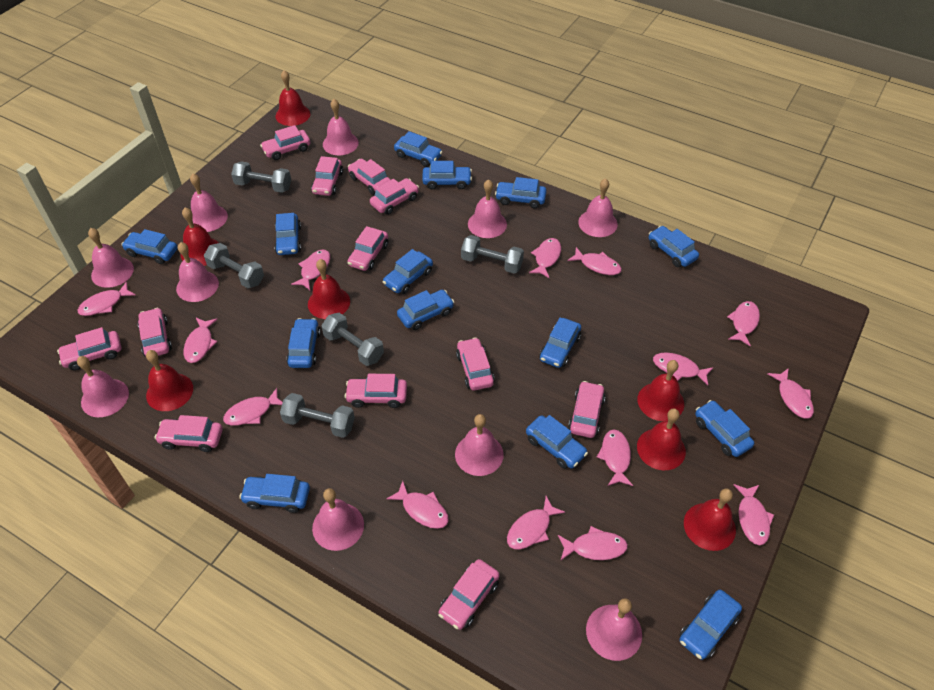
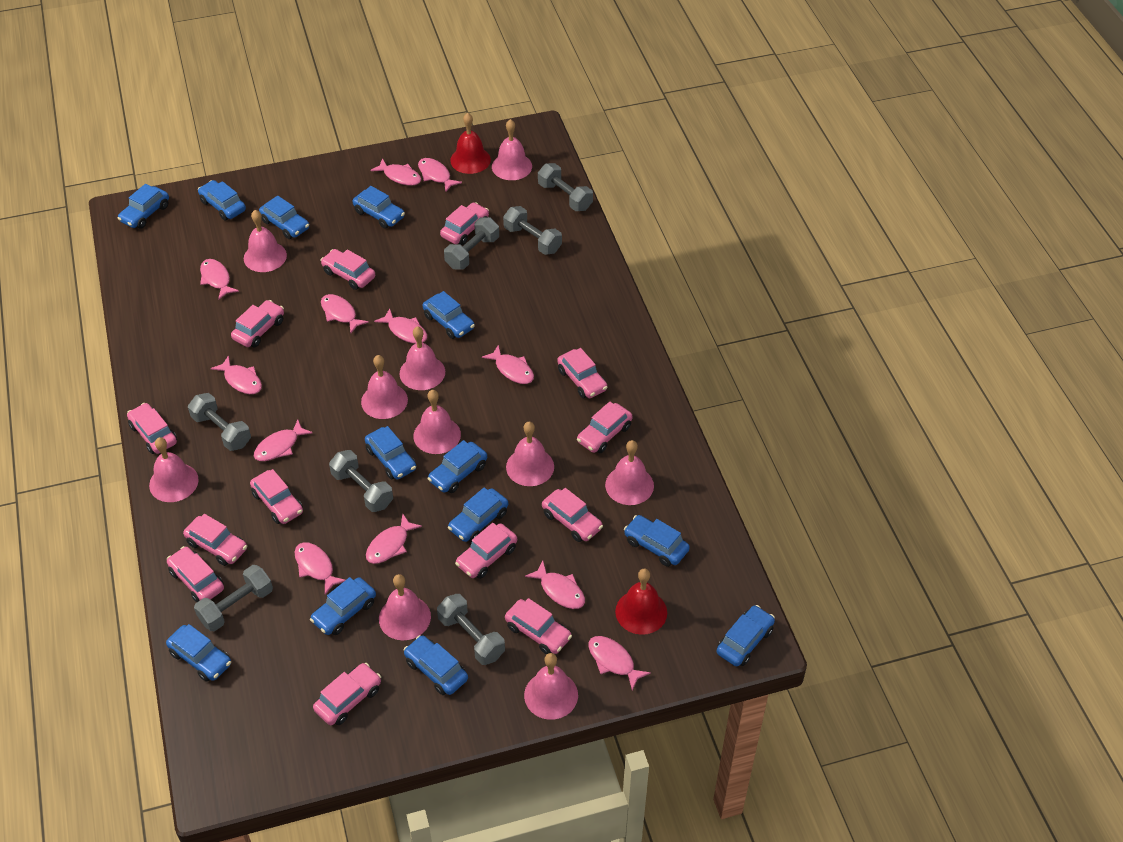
blue car: [121,229,178,264] [239,474,310,513] [274,213,301,255] [286,318,321,368] [383,249,433,294] [394,131,443,167] [397,290,454,330] [422,161,472,189] [495,177,547,208] [526,415,588,469] [539,317,581,368] [649,226,699,267] [679,590,742,660] [695,400,754,457] = 14 -> [118,184,169,229] [166,624,231,682] [198,180,246,220] [259,195,309,239] [310,577,376,635] [353,186,405,229] [365,426,416,480] [403,635,468,695] [423,291,475,339] [427,440,487,493] [448,487,508,542] [624,515,690,567] [717,605,775,666] = 13
grey dumbbell: [204,243,264,288] [231,161,291,193] [280,393,355,438] [321,313,384,366] [461,235,524,274] = 5 -> [188,393,251,451] [194,565,273,631] [329,450,393,512] [437,594,505,665] [444,217,499,270] [503,206,562,255] [538,163,593,211] = 7
pink car: [57,327,121,370] [137,308,172,357] [155,415,223,452] [260,125,310,160] [311,156,343,196] [344,374,407,408] [347,226,388,271] [348,159,391,195] [370,178,419,215] [438,559,500,630] [456,337,495,390] [568,381,605,438] = 12 -> [127,403,177,454] [166,546,224,602] [183,514,247,566] [231,300,284,347] [250,469,303,524] [313,663,381,725] [320,249,375,290] [440,202,489,245] [455,523,517,579] [505,598,572,655] [542,488,603,542] [557,348,607,398] [577,402,632,453] = 13
pink fish: [77,282,136,316] [184,318,218,363] [223,388,283,426] [291,250,330,290] [387,481,449,529] [507,496,565,550] [529,238,561,278] [558,526,628,560] [567,247,622,275] [597,429,633,486] [653,352,714,385] [727,301,760,347] [734,484,774,546] [768,368,814,419] = 14 -> [200,259,239,300] [211,355,262,394] [254,420,313,461] [295,542,345,595] [321,294,369,333] [366,514,422,564] [370,158,421,186] [374,308,427,344] [418,158,462,192] [482,345,534,384] [525,561,585,609] [588,636,651,690] = 12
red bell: [146,350,193,411] [181,207,219,266] [276,70,310,126] [308,259,350,319] [637,360,684,421] [637,409,686,470] [684,488,736,551] = 7 -> [450,113,491,174] [615,568,667,635] = 2

